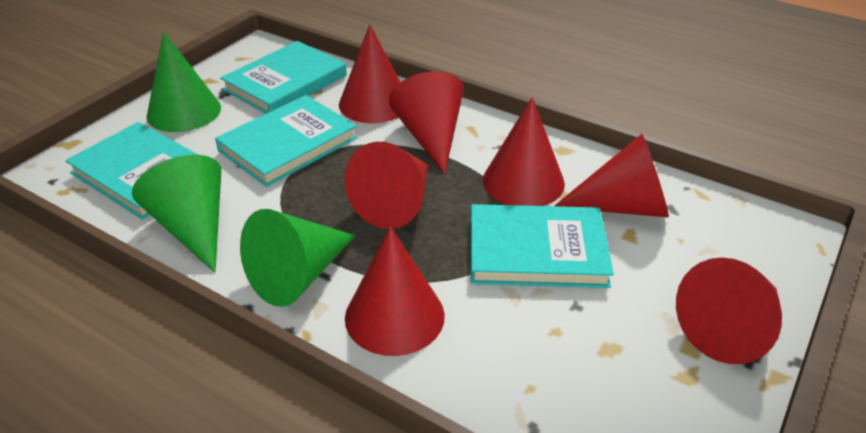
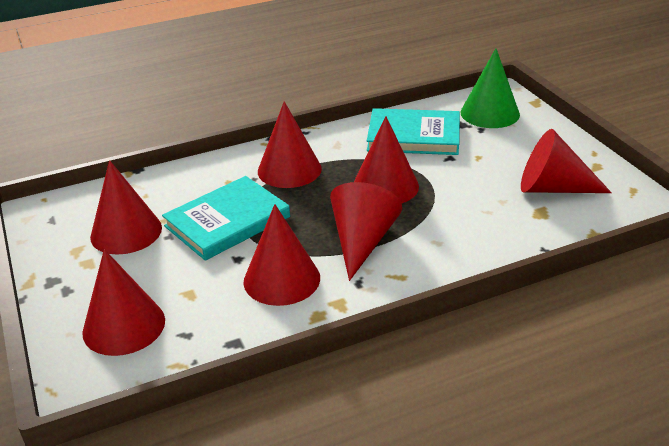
green cone: [132,155,221,273] [147,32,221,132] [240,209,355,307] = 3 -> [461,48,520,128] = 1
turquoise book: [65,122,198,220] [215,95,357,187] [220,41,347,114] [471,204,614,288] = 4 -> [162,176,290,261] [367,108,460,155] = 2

